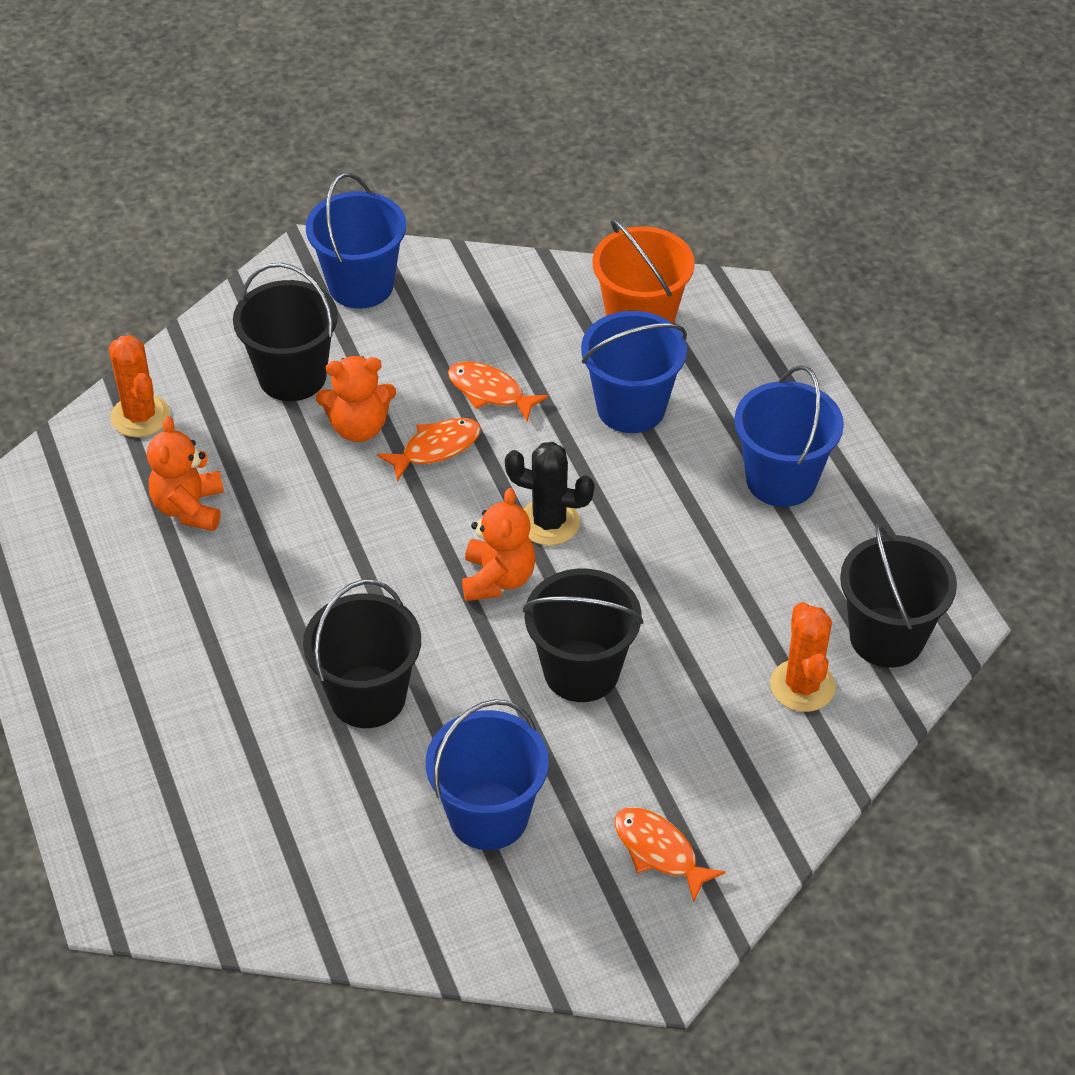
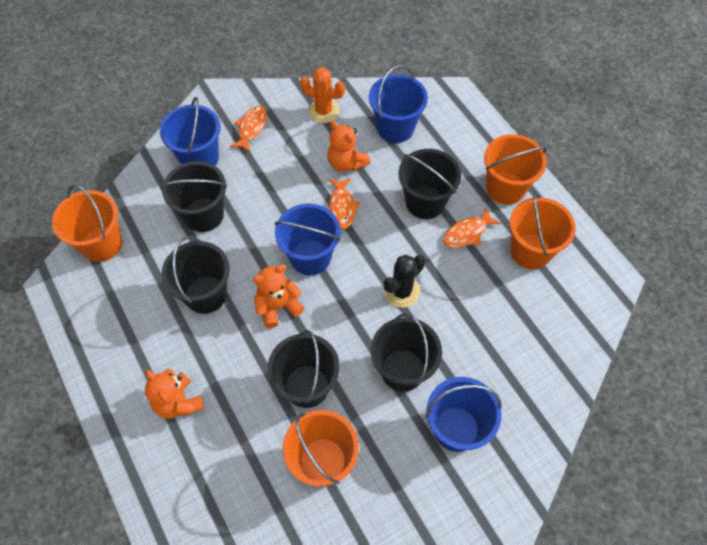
black bucket: [233,263,338,401] [303,579,421,728] [523,568,644,702] [840,523,957,667] = 4 -> [160,161,227,232] [162,236,230,314] [267,330,340,408] [371,313,442,392] [399,149,461,219] = 5
orange bucket: [592,218,695,324] = 1 -> [52,185,122,262] [283,410,359,487] [484,134,547,205] [510,192,576,269] = 4
orange cactus: [109,335,170,437] [770,602,836,712] = 2 -> [300,67,345,123] = 1

